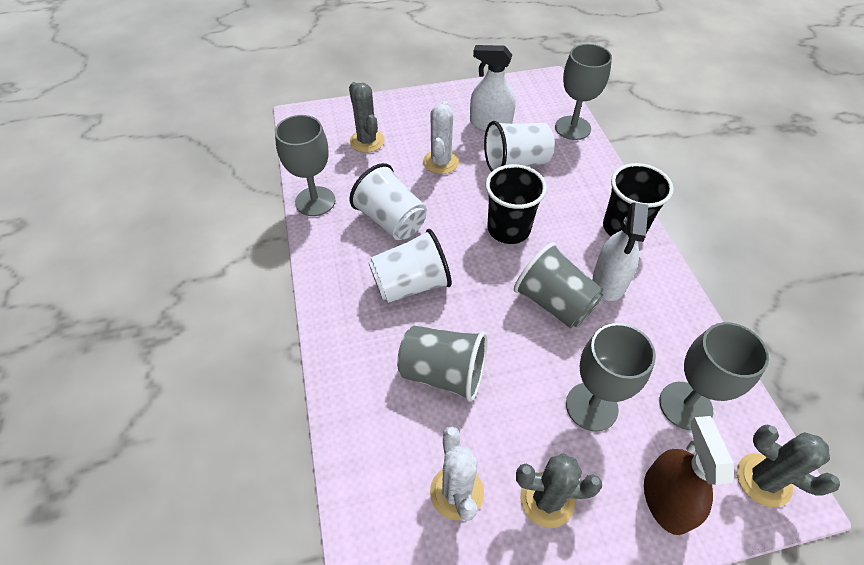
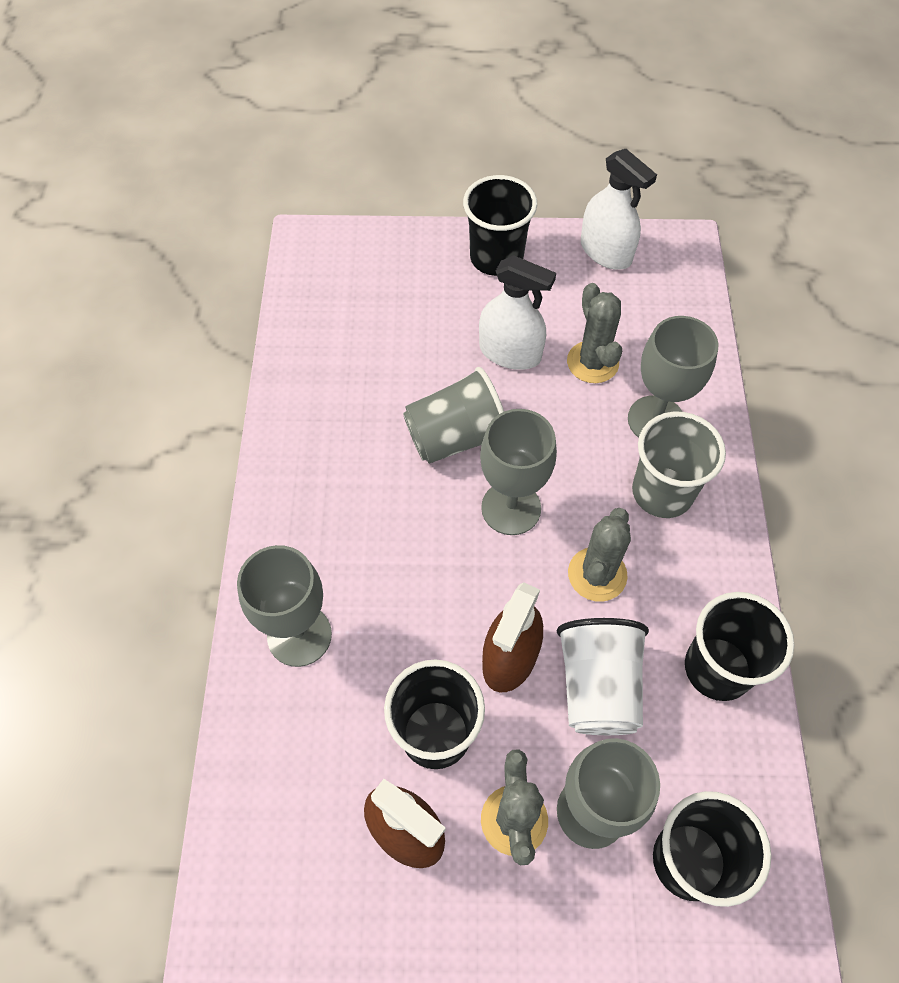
black cup: [485,164,547,244] [603,163,674,236] = 2 -> [384,659,485,769] [463,175,537,276] [653,791,771,907] [685,592,794,701] = 4
brown spray bottle: [644,416,734,535] = 1 -> [364,779,446,868] [482,583,543,692] = 2
white cactus: [423,101,459,174] [430,427,484,521] = 2 -> none = 0
white cup: [349,163,427,240] [369,229,452,303] [484,121,555,172] = 3 -> [557,618,649,735] = 1

